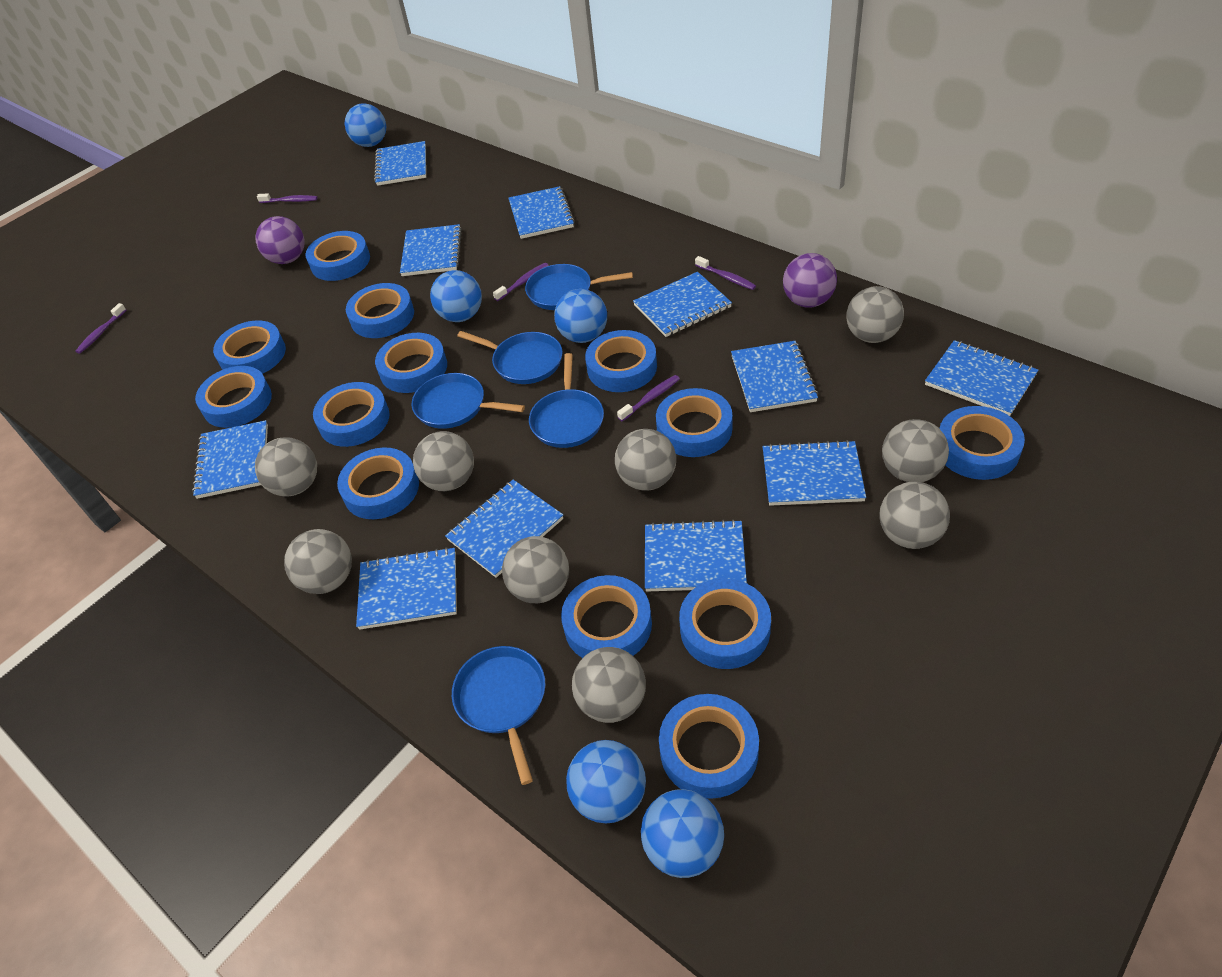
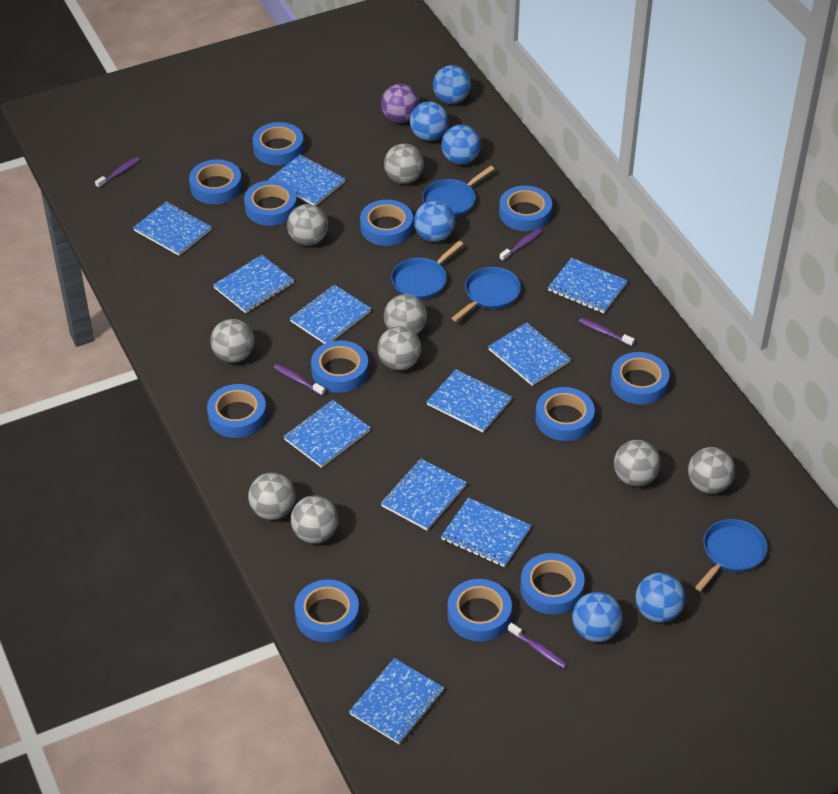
blue ball: [345,103,386,147] [430,270,482,322] [554,289,607,343] [566,740,646,823] [641,789,724,878] = 5 -> [410,101,449,141] [414,200,455,242] [433,65,471,104] [441,125,481,165] [572,592,623,642] [635,573,686,623] = 6
blue pan: [412,373,525,429] [452,646,545,785] [457,331,563,384] [525,264,633,310] [529,353,604,448] = 5 -> [391,241,463,300] [422,166,494,217] [451,267,521,321] [695,519,767,591] = 4
blue tape: [195,366,272,428] [213,320,286,374] [306,231,370,281] [313,382,390,447] [337,447,419,519] [346,283,414,338] [375,333,447,393] [561,575,652,658] [585,330,657,392] [656,388,732,457] [659,694,759,799] [679,579,771,669] [939,406,1025,480] = 13 -> [189,159,242,204] [207,384,267,438] [244,180,297,226] [252,122,304,165] [295,579,359,642] [311,340,369,393] [360,200,413,246] [447,579,512,641] [499,185,552,231] [520,553,585,615] [535,387,595,441] [611,352,670,404] = 12
purple ball: [255,216,304,264] [783,253,837,308] = 2 -> [381,84,419,123] = 1

